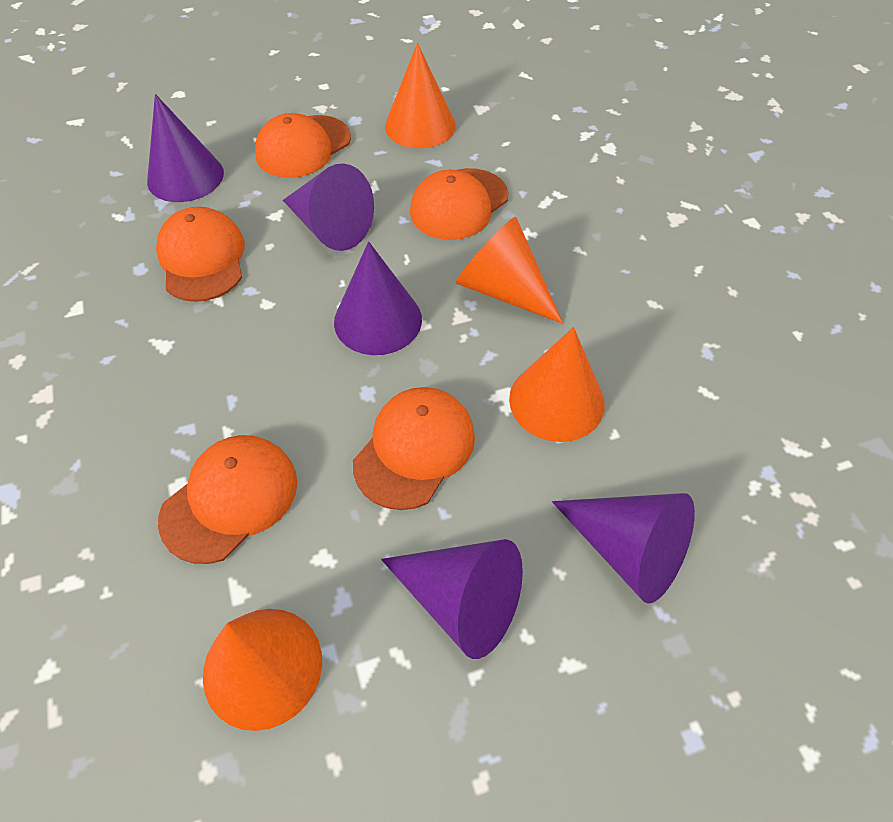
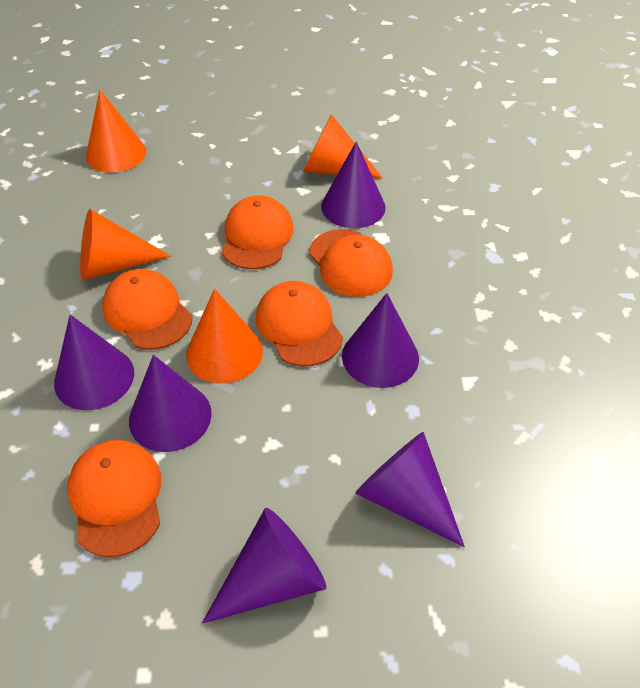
purple cone: [147,94,224,202] [283,164,374,251] [334,242,422,355] [381,539,523,659] [552,493,695,604] = 5 -> [54,315,134,410] [129,355,212,452] [202,508,327,624] [321,141,386,228] [342,293,419,388] [355,432,465,547] = 6

